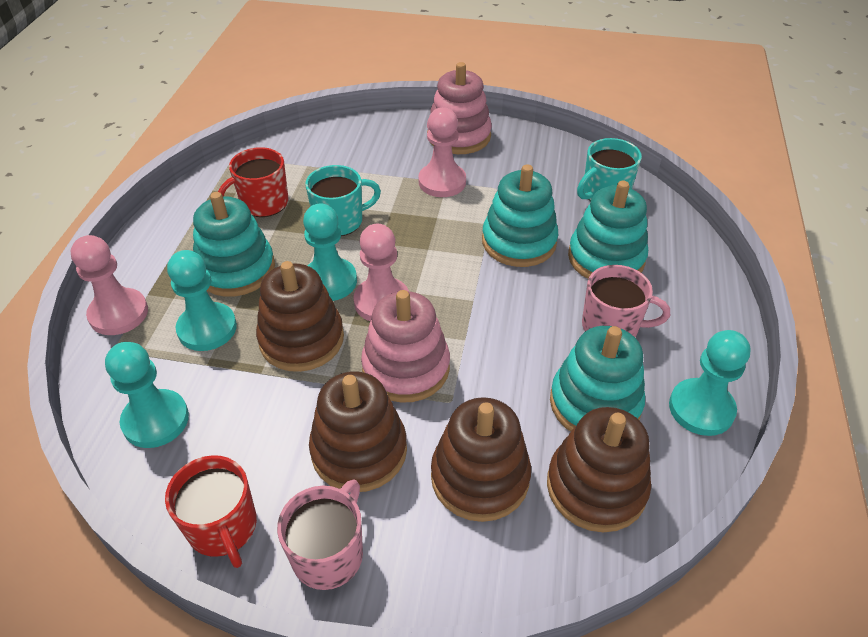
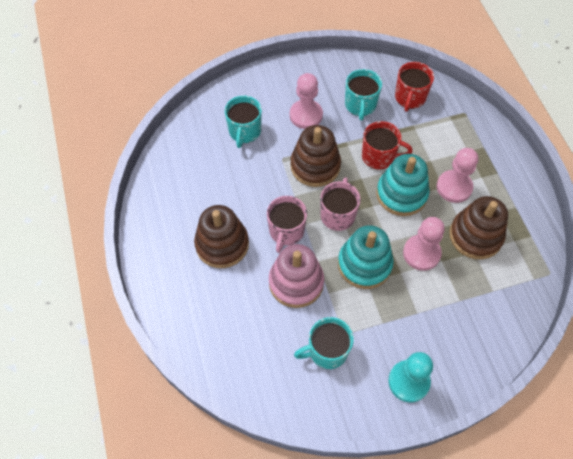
brown stacking toy: [256,261,344,372] [309,371,407,492] [431,397,531,522] [547,407,651,532] = 4 -> [194,205,249,268] [290,125,341,187] [450,196,508,259] = 3
pink stacking toy: [361,290,450,403] [427,62,492,154] = 2 -> [269,244,324,308] = 1
turquoise mug: [305,165,381,236] [577,138,642,201] = 2 -> [225,96,262,148] [294,317,354,369] [345,69,382,120] = 3
turquoise pawn: [105,342,189,448] [167,250,237,351] [303,203,357,301] [669,330,751,436] = 4 -> [388,352,433,402] = 1
turquoise stacking toy: [193,192,275,297] [482,164,558,267] [550,326,645,432] [568,180,648,279] = 4 -> [338,225,394,289] [376,154,429,216] = 2

